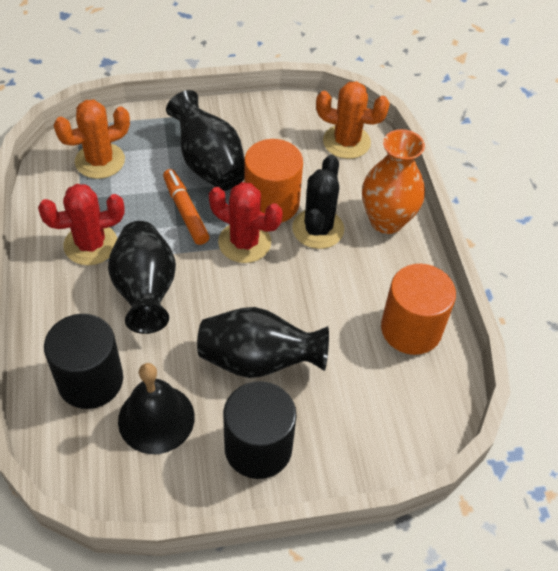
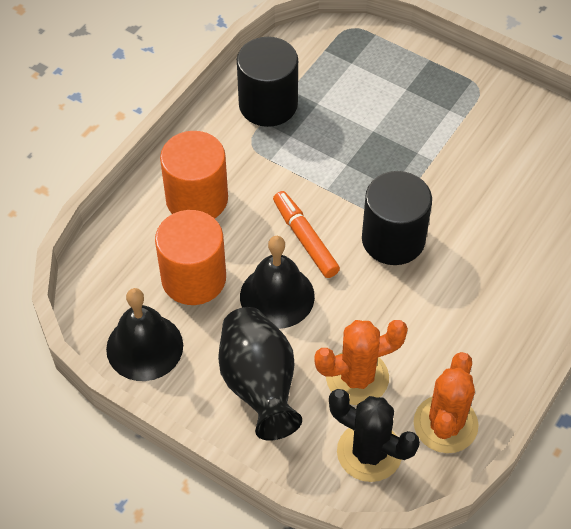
black bell: [118,363,195,454] = 1 -> [106,288,183,381] [240,236,315,329] = 2
black vase: [108,221,176,334] [166,90,244,191] [197,307,329,378] = 3 -> [218,307,302,440] = 1
orange vase: [362,129,425,234] = 1 -> none = 0
red cactus: [38,184,125,265] [209,182,283,263] = 2 -> none = 0

